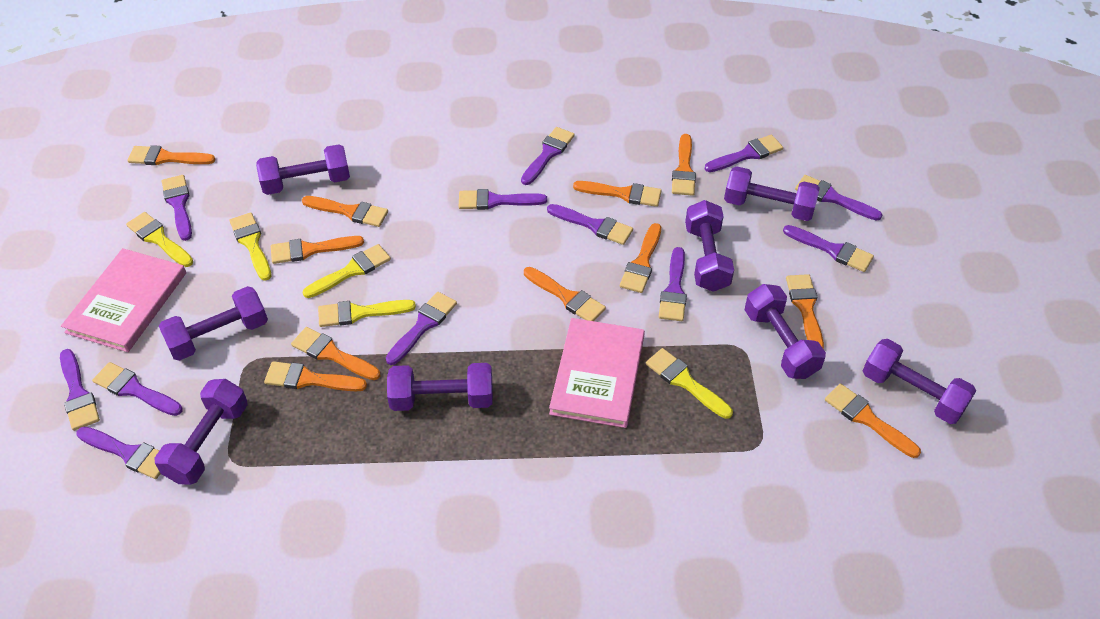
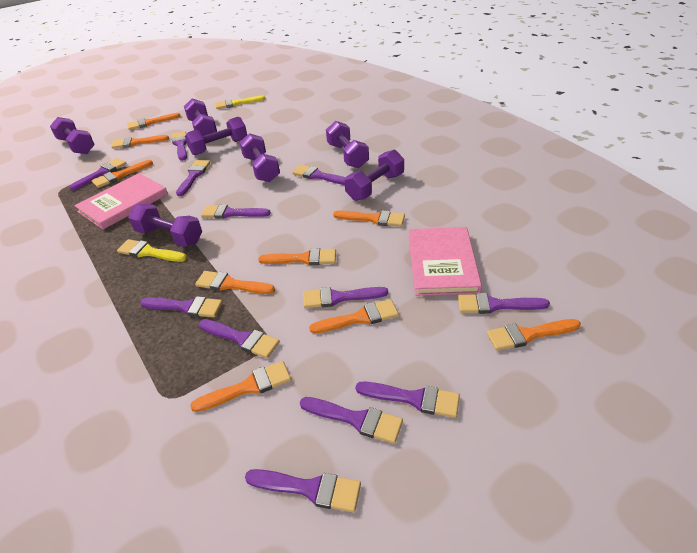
orange brush: [128,145,216,165] [264,361,367,391] [271,236,364,264] [291,327,380,380] [302,196,388,227] [524,267,606,321] [573,181,662,207] [620,223,661,293] [672,134,696,196] [786,274,824,349] [825,384,921,458] = 11 -> [92,160,153,188] [111,135,169,149] [127,113,180,130] [190,361,291,412] [195,271,275,294] [258,248,336,265] [309,299,399,334] [333,210,405,227] [487,319,581,351] = 9
purple dumbbell: [154,379,248,485] [159,286,268,361] [256,144,350,195] [387,363,493,411] [685,200,734,292] [724,166,820,221] [745,284,826,379] [863,339,976,424] = 8 -> [50,117,95,154] [128,203,202,247] [184,99,217,136] [185,117,247,155] [240,133,280,182] [326,121,369,168] [344,150,404,201] = 7
yellow brush: [126,212,193,267] [229,212,272,281] [302,244,391,298] [318,300,416,327] [646,348,733,419] = 5 -> [117,239,187,262] [215,95,265,109] = 2

